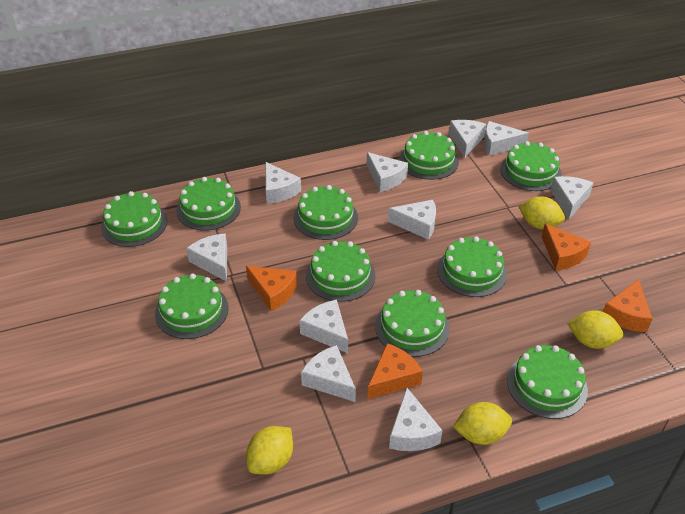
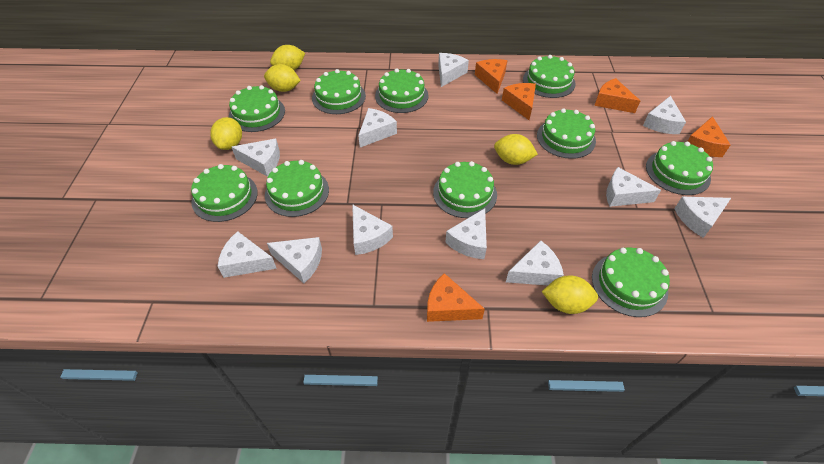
orange cheese: [246,266,297,312] [368,343,423,399] [542,223,591,271] [603,279,653,332] = 4 -> [427,273,485,322] [475,59,507,94] [502,83,536,120] [594,78,640,113] [687,116,731,157] = 5
white cheese: [186,233,227,282] [265,162,301,204] [299,300,348,353] [301,345,356,402] [367,152,408,192] [388,200,436,240] [389,388,443,451] [449,120,486,158] [484,121,529,155] [551,176,593,219] = 10 -> [218,231,277,278] [232,139,280,177] [267,237,322,283] [352,204,393,255] [358,108,397,147] [438,53,469,87] [445,208,487,259] [506,240,564,285] [606,167,661,207] [643,96,686,134] [674,197,731,238] = 11
yellow lemon: [246,426,293,474] [453,402,512,445] [518,197,565,229] [567,310,624,349] = 4 -> [210,117,242,150] [264,64,301,92] [270,45,305,70] [494,134,538,165] [542,276,598,314] = 5

